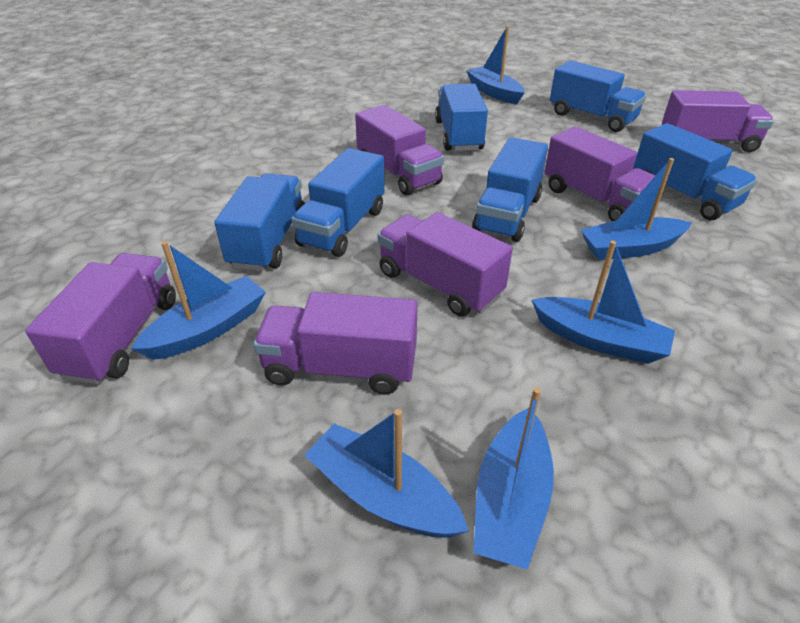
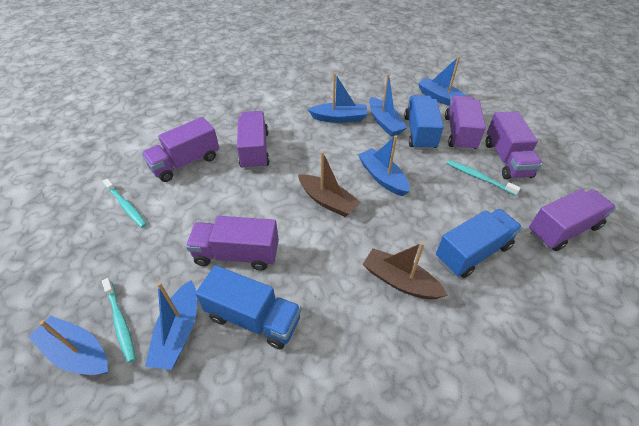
blue truck: [214,174,305,271] [291,148,385,257] [435,84,488,151] [472,137,548,242] [550,60,646,132] [633,123,757,220] = 6 -> [195,265,301,350] [404,95,444,150] [436,209,522,278] = 3
brown boat: none = 0 -> [298,151,361,217] [363,242,448,299] = 2
turquoise toothbrush: none = 0 -> [102,278,136,363] [103,179,147,228] [447,160,521,196] = 3

